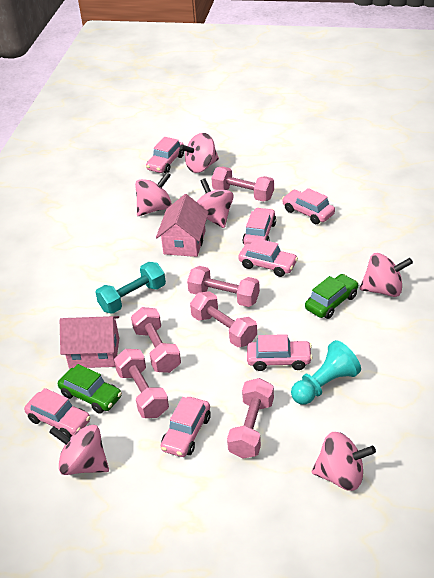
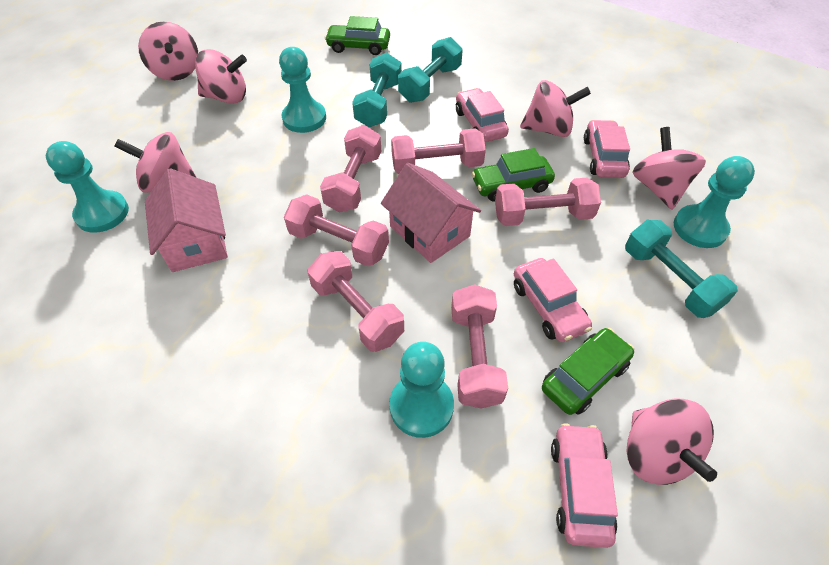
green car: [58,364,122,414] [305,274,359,319] = 2 -> [325,16,390,55] [471,148,555,202] [542,328,634,415] = 3
pink car: [24,388,90,438] [146,137,184,173] [161,397,211,457] [238,238,298,277] [242,207,276,245] [247,334,313,371] [282,188,335,224] = 7 -> [456,88,509,142] [514,258,592,342] [551,423,618,548] [584,120,630,178] = 4
turquoise dumbbell: [95,262,166,314] = 1 -> [352,52,402,127] [398,37,463,103] [625,220,738,318] = 3
turquoise pawn: [291,340,361,405] = 1 -> [46,141,129,233] [279,47,326,133] [389,342,454,438] [674,156,755,248] = 4

